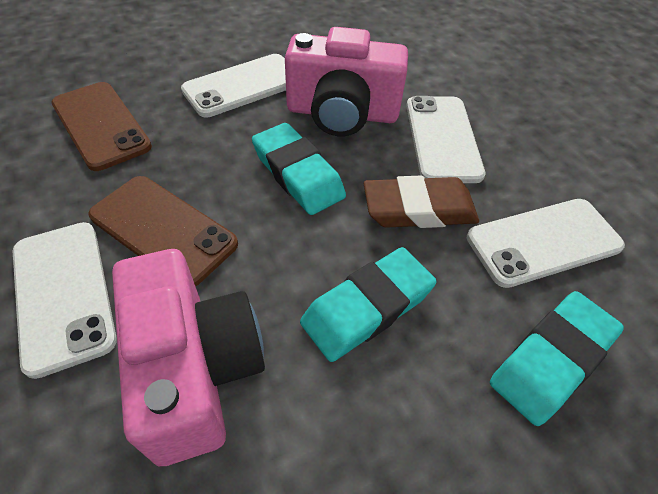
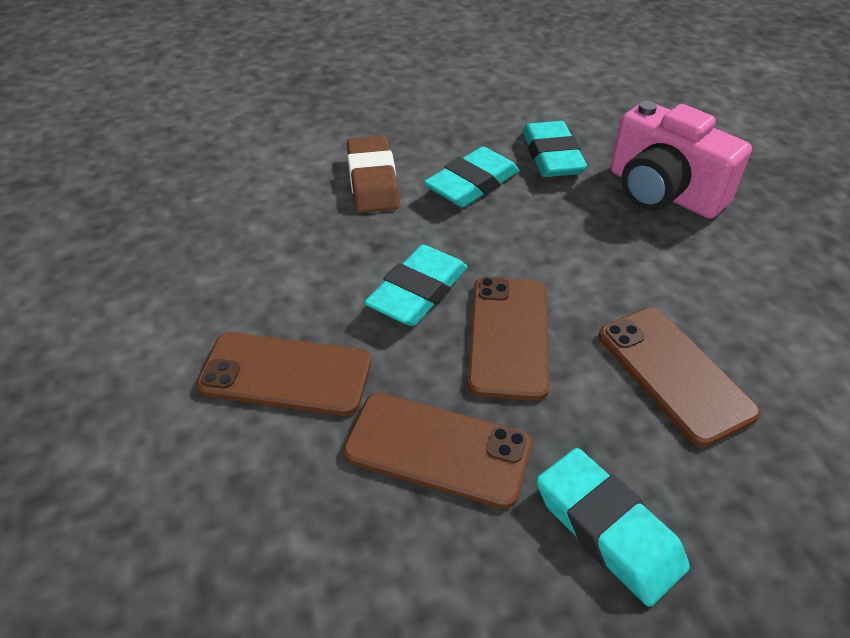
brown phone: [52,82,152,171] [88,176,238,287] = 2 -> [196,332,371,416] [343,393,532,509] [468,277,550,401] [599,308,760,447] = 4
pink camera: [112,249,265,466] [285,27,408,136] = 2 -> [611,101,752,219] = 1
turquoise eraser: [252,123,346,215] [300,247,437,362] [490,291,624,426] = 3 -> [364,245,468,326] [424,147,519,207] [523,121,587,177] [536,448,690,607] = 4
white phone: [13,222,117,379] [181,54,286,117] [406,96,486,183] [467,199,625,288] = 4 -> none = 0

